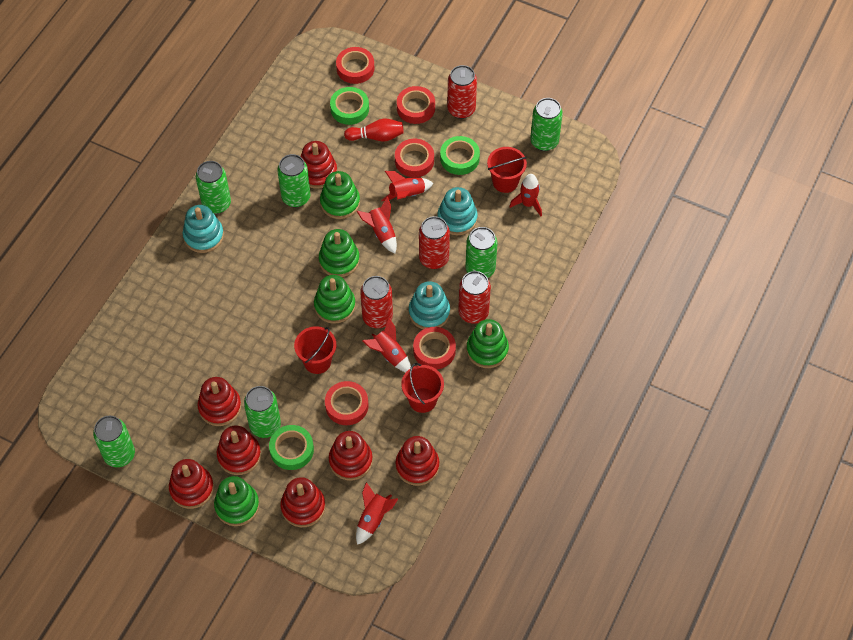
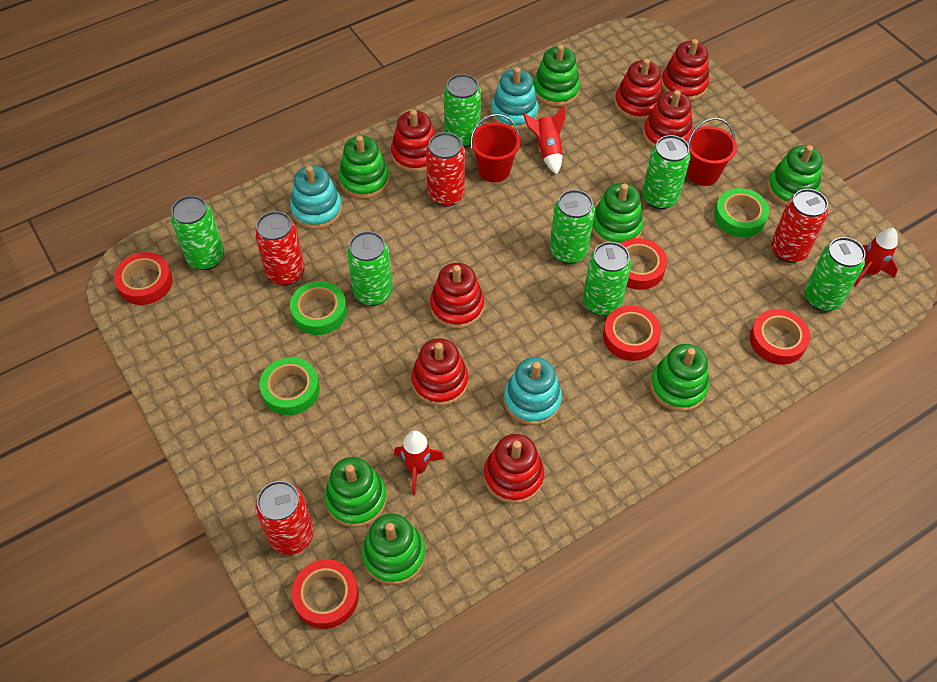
green can: [93,416,135,467] [196,161,231,214] [244,386,281,438] [277,154,311,207] [465,227,498,278] [530,98,563,151] = 6 -> [171,196,224,270] [347,231,393,306] [444,74,481,148] [550,190,595,264] [583,242,631,316] [642,135,691,209] [804,237,865,311] = 7
green stacking toy: [214,476,259,526] [314,275,356,324] [319,229,360,277] [320,171,360,219] [467,319,509,368] = 5 -> [325,457,387,528] [339,135,389,199] [362,513,426,585] [533,44,580,107] [592,183,643,244] [650,344,709,412] [767,145,823,206] = 7
red bowling pin: [344,119,404,141] = 1 -> none = 0
red bucket: [294,326,336,374] [401,363,444,413] [487,147,527,193] = 3 -> [470,114,521,182] [686,118,737,186] = 2
red rocket: [356,482,398,545] [357,197,397,253] [362,318,411,372] [381,171,434,201] [509,174,542,216] = 5 -> [394,431,444,495] [523,105,566,174] [853,228,898,287] = 3

